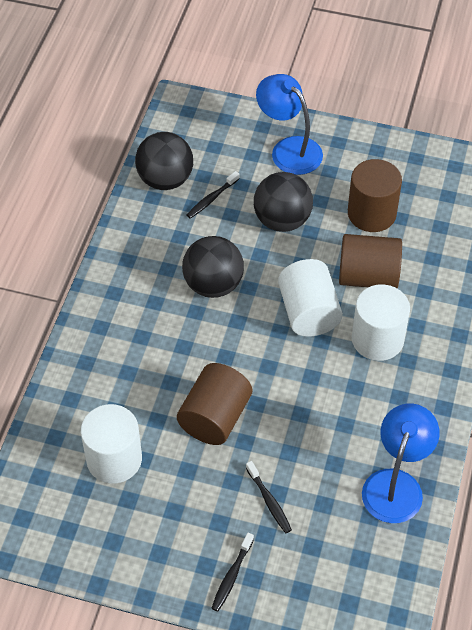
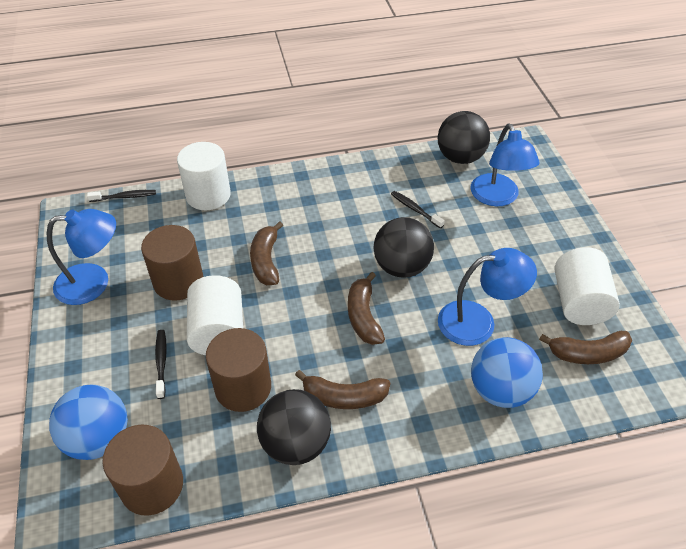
blue ball: none = 0 -> [49,385,128,460] [471,337,543,408] = 2
blue lamp: [256,74,323,175] [362,403,440,523] = 2 -> [47,209,116,305] [438,248,537,346] [470,123,540,206] = 3
brown banana: none = 0 -> [250,221,283,285] [295,370,390,409] [348,272,385,345] [539,331,632,364] = 4

